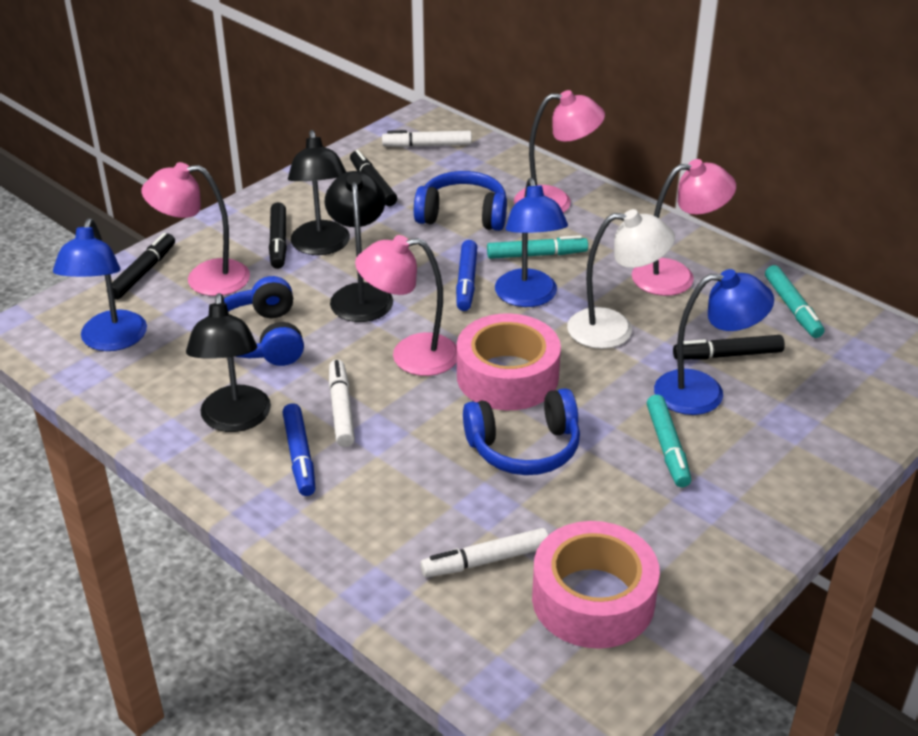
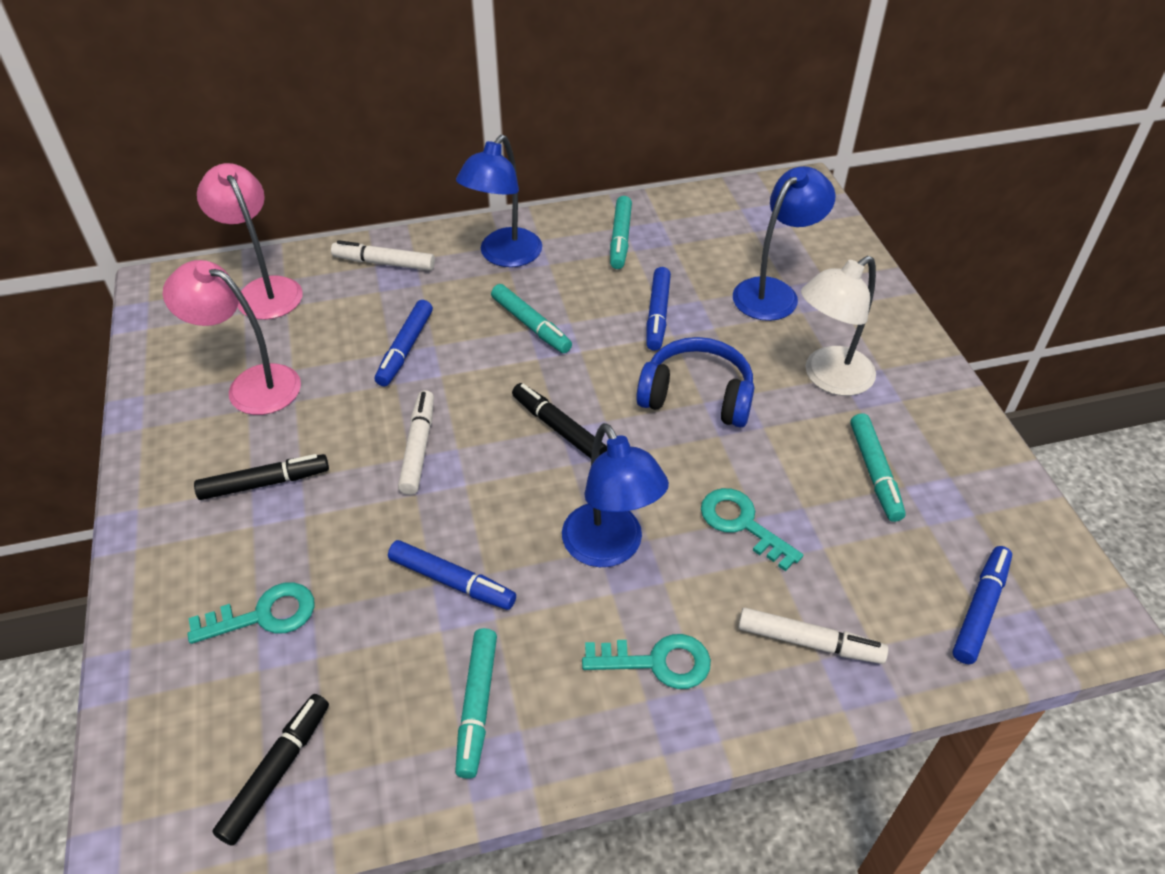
black lamp: [186,293,271,432] [288,130,350,255] [325,171,393,322] = 3 -> none = 0
black marker: [112,233,175,300] [269,202,287,269] [350,150,397,206] [673,335,785,360] = 4 -> [194,454,329,500] [212,694,329,846] [512,383,607,458] = 3
blue headphones: [224,276,304,366] [414,171,507,231] [463,388,580,475] = 3 -> [636,337,754,427] = 1
blue marker: [283,403,315,496] [456,240,477,311] = 2 -> [375,300,433,386] [388,540,516,610] [646,267,671,351] [953,546,1012,664] = 4
pink lamp: [141,162,250,296] [355,235,457,376] [514,90,605,213] [632,159,736,296] = 4 -> [163,260,301,415] [197,163,302,320] = 2
pink tape: [457,313,561,410] [532,521,660,649] = 2 -> none = 0
turquoise key: none = 0 -> [187,582,315,644] [582,634,711,689] [701,488,803,571] = 3
turquoise marker: [487,235,588,259] [647,395,691,487] [765,265,824,338] = 3 -> [455,628,497,779] [491,284,572,353] [610,196,632,269] [850,413,906,522] = 4

